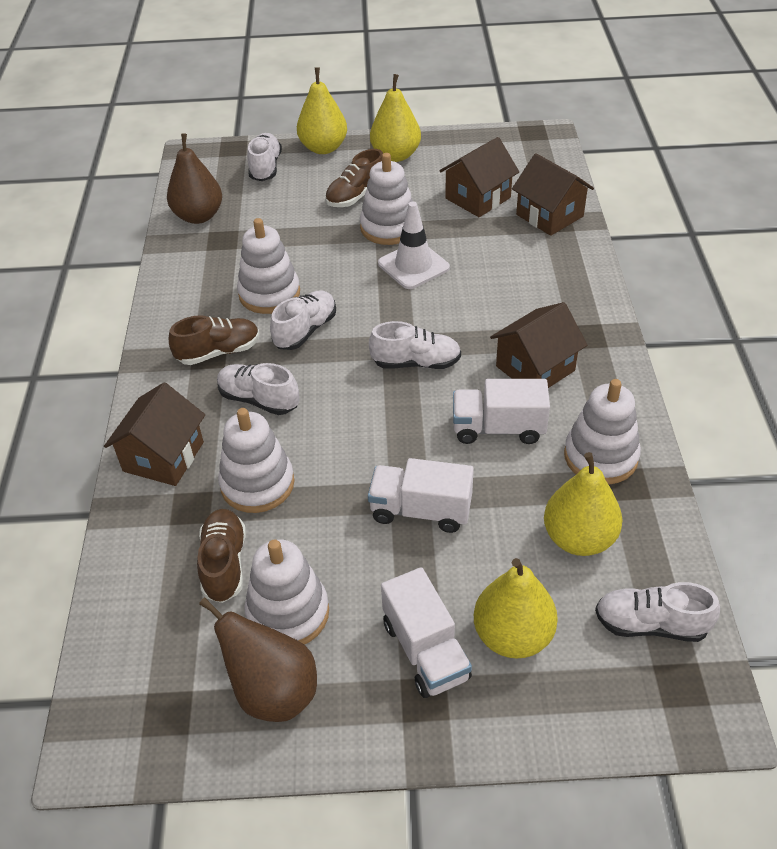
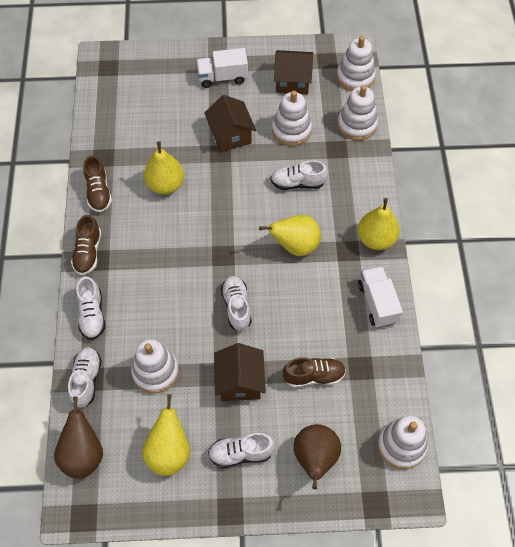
brown house: [104,383,205,486] [439,137,519,217] [490,302,587,388] [512,153,594,236] = 4 -> [204,95,256,152] [214,343,266,401] [274,50,313,94] = 3
white traffic cone: [378,202,450,289] = 1 -> none = 0
white truck: [368,458,474,533] [381,567,472,698] [453,379,550,444] = 3 -> [196,48,248,88] [358,266,403,328] = 2

